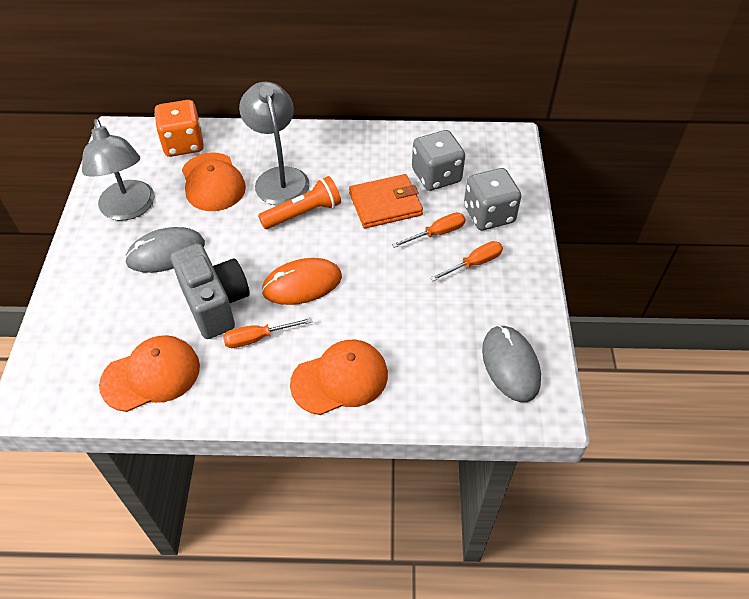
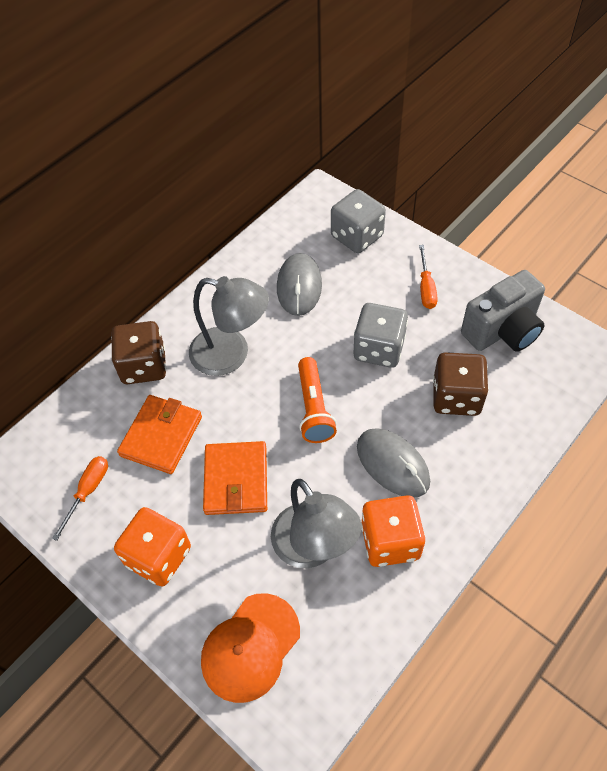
brown dice: none = 0 -> [111,321,166,384] [433,352,489,416] = 2
orange cap: [99,335,200,412] [182,153,246,211] [290,340,388,415] = 3 -> [201,593,300,703] = 1
orange dice: [154,100,204,157] = 1 -> [114,507,191,586] [361,495,425,567] = 2
orange mouse: [261,258,342,305] = 1 -> none = 0
orange screwdriver: [223,318,313,348] [392,212,465,248] [430,241,503,281] = 3 -> [52,456,108,541] [419,245,438,309] = 2
orange wallet: [349,174,423,228] = 1 -> [117,395,202,474] [203,441,267,515] = 2

